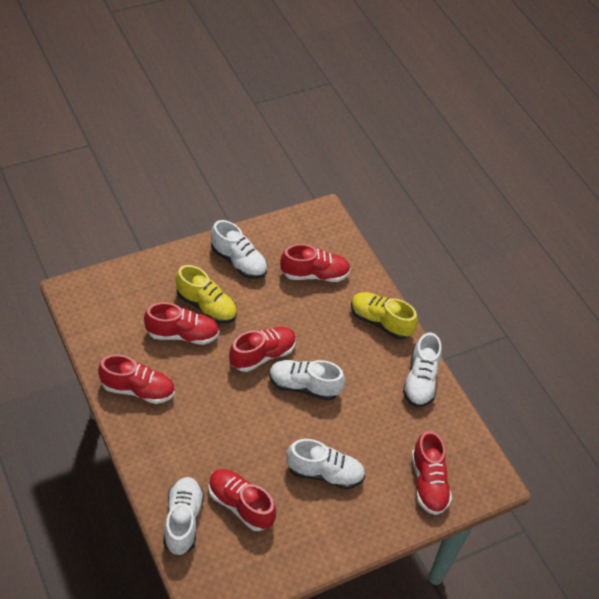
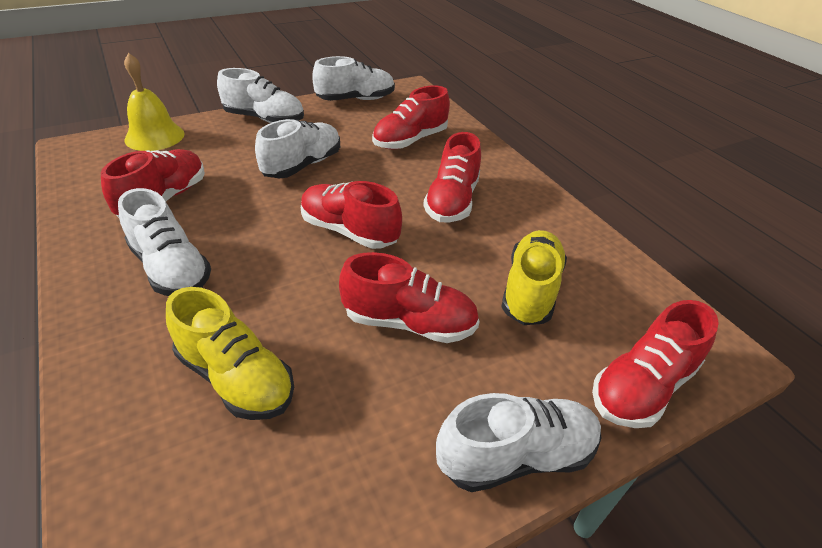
yellow bell: none = 0 -> [124,53,184,151] = 1

